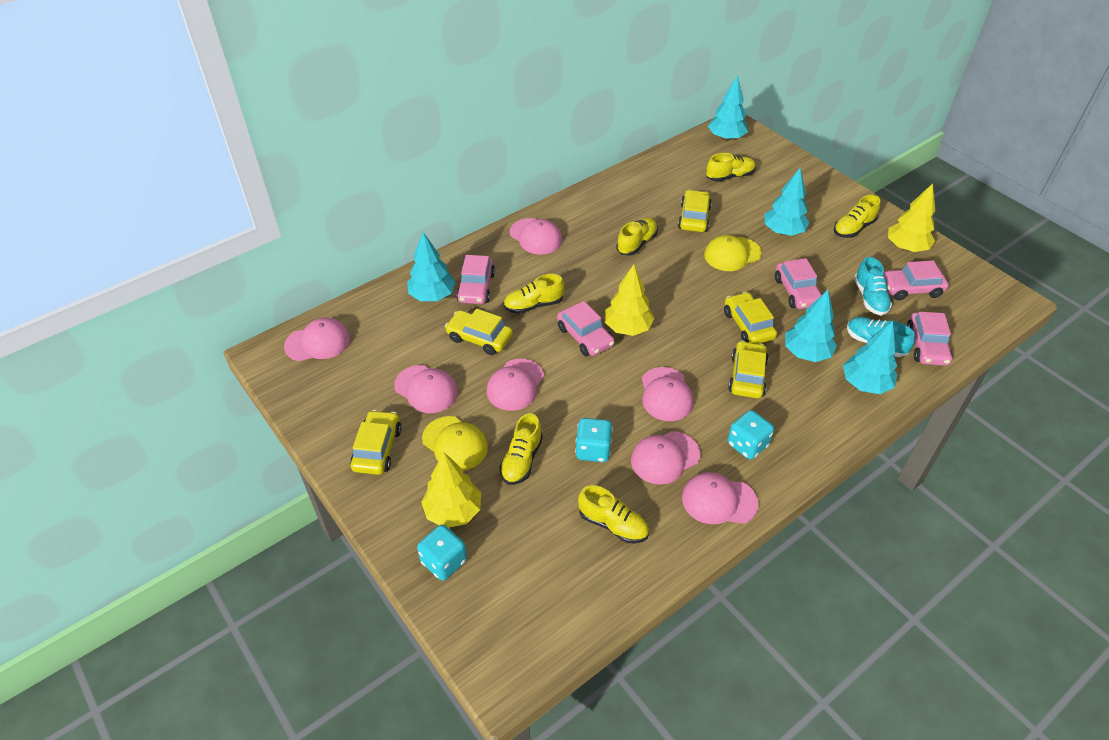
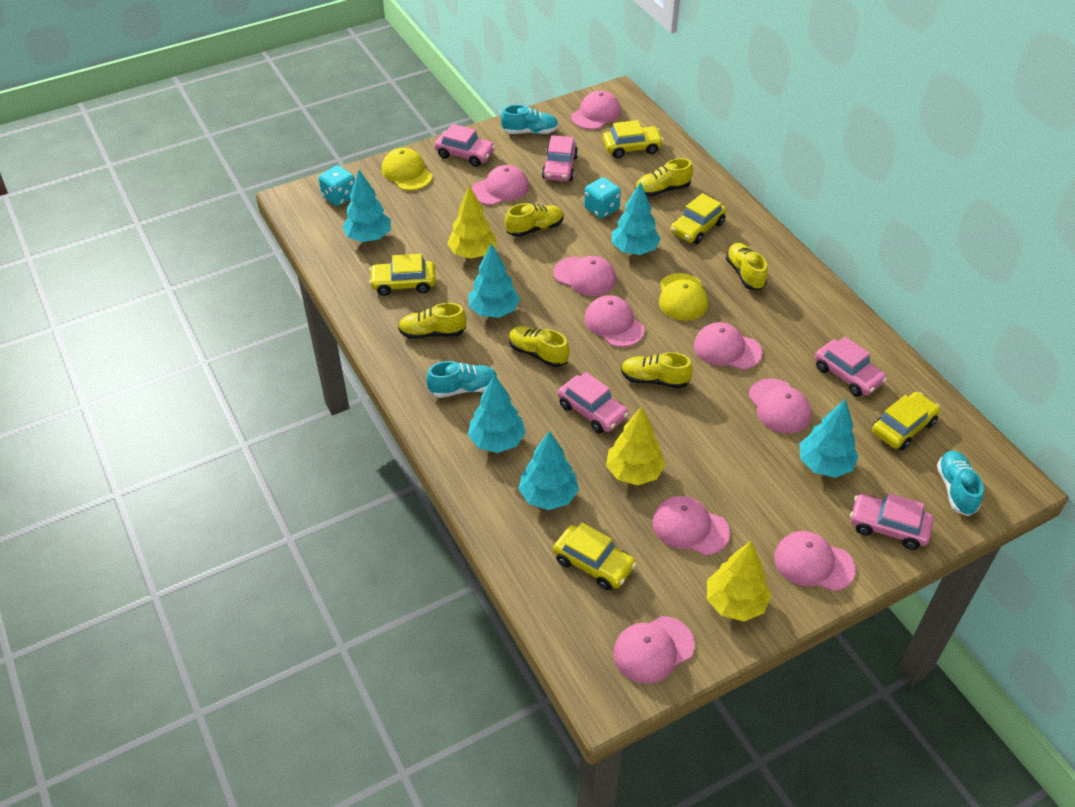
pink cap: [284,318,350,361] [394,365,458,413] [487,359,544,411] [510,218,562,255] [631,431,700,485] [642,367,694,421] [682,472,759,524] = 7 -> [472,165,529,205] [553,256,616,296] [571,91,621,129] [584,295,645,347] [613,616,695,684] [653,496,730,555] [694,322,762,370] [749,378,811,433] [774,531,856,591] = 9
turquoise dice: [417,525,467,581] [575,418,613,462] [728,410,774,460] = 3 -> [319,165,355,206] [584,177,621,218] = 2
turquoise shoe: [847,317,915,357] [854,257,892,316] = 2 -> [426,361,498,398] [501,105,559,134] [937,451,984,516] = 3
turquoise tree: [407,232,455,301] [708,75,748,141] [764,168,810,236] [785,290,837,362] [843,321,897,394] = 5 -> [342,170,391,242] [468,375,526,453] [469,243,520,318] [519,431,579,510] [612,182,661,255] [799,399,859,478] = 6

